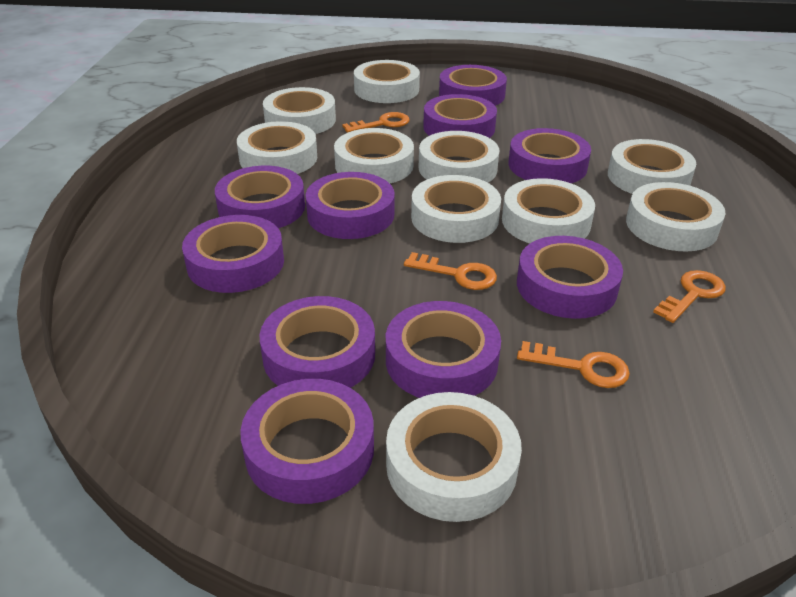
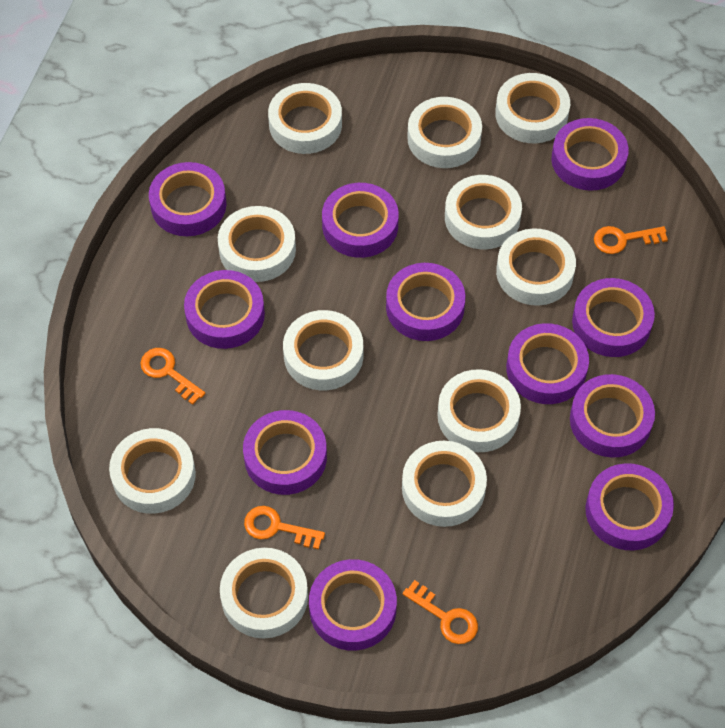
purple tape: [182,215,284,293] [215,166,305,228] [240,379,374,504] [260,296,375,388] [305,172,395,239] [386,301,501,398] [423,94,497,138] [439,65,507,106] [508,128,591,183] [517,236,623,319] = 10 -> [149,162,227,236] [184,270,265,349] [243,410,327,495] [309,559,397,651] [322,183,399,258] [386,263,465,341] [506,323,589,404] [551,118,629,191] [570,374,655,457] [572,278,655,357] [586,463,674,550] = 11
white tape: [237,121,317,174] [263,87,336,134] [334,128,414,183] [354,60,420,103] [386,392,522,522] [411,175,501,243] [419,131,499,183] [502,178,595,243] [608,139,696,194] [626,182,726,252] = 10 -> [109,428,196,514] [218,206,296,282] [220,548,308,639] [268,83,342,154] [283,310,363,390] [402,441,487,527] [407,97,482,168] [437,369,521,452] [445,175,522,249] [495,73,570,143] [496,228,576,306] = 11

